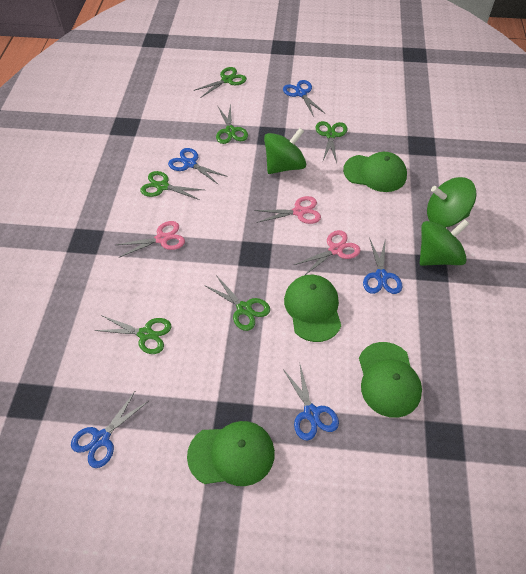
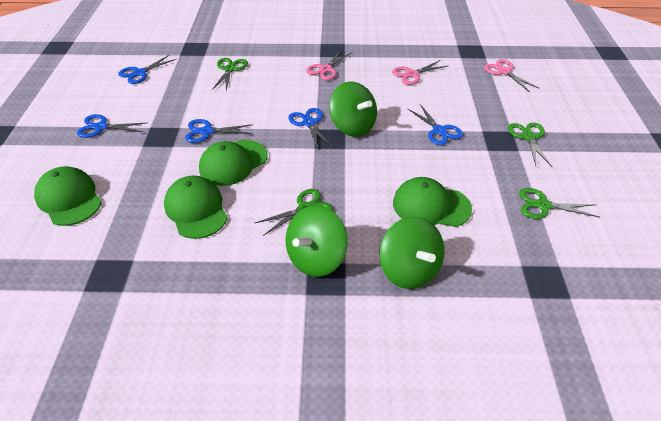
green scissors: [94,315,172,354] [140,171,203,200] [193,67,247,97] [204,275,270,331] [216,103,248,144] [316,121,347,163] = 6 -> [212,58,248,90] [255,189,333,236] [508,123,552,167] [519,188,599,219] = 4

